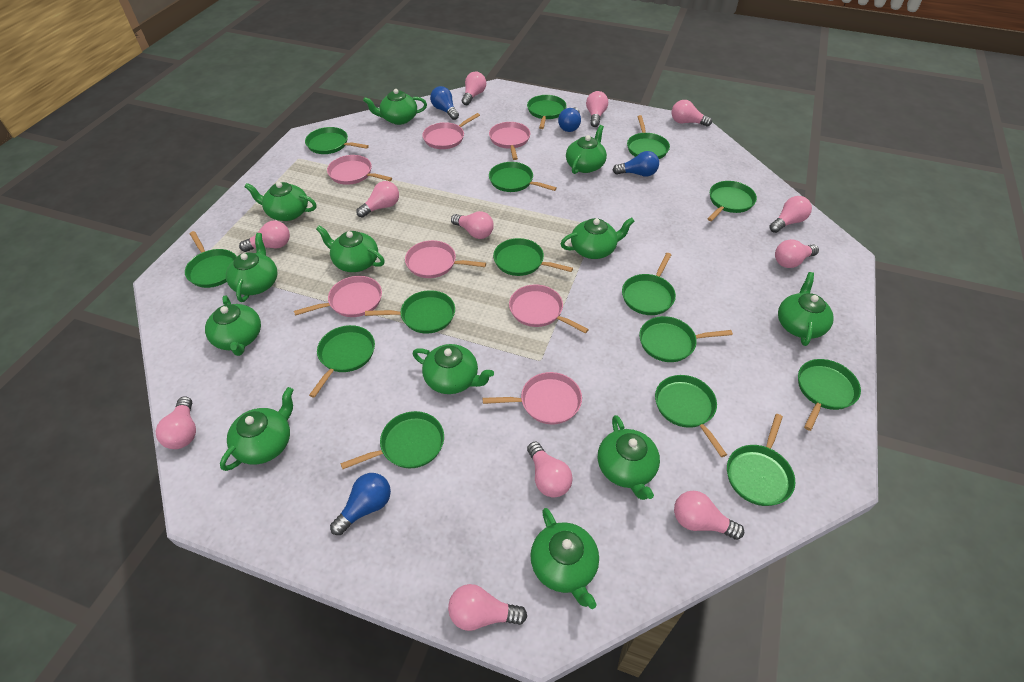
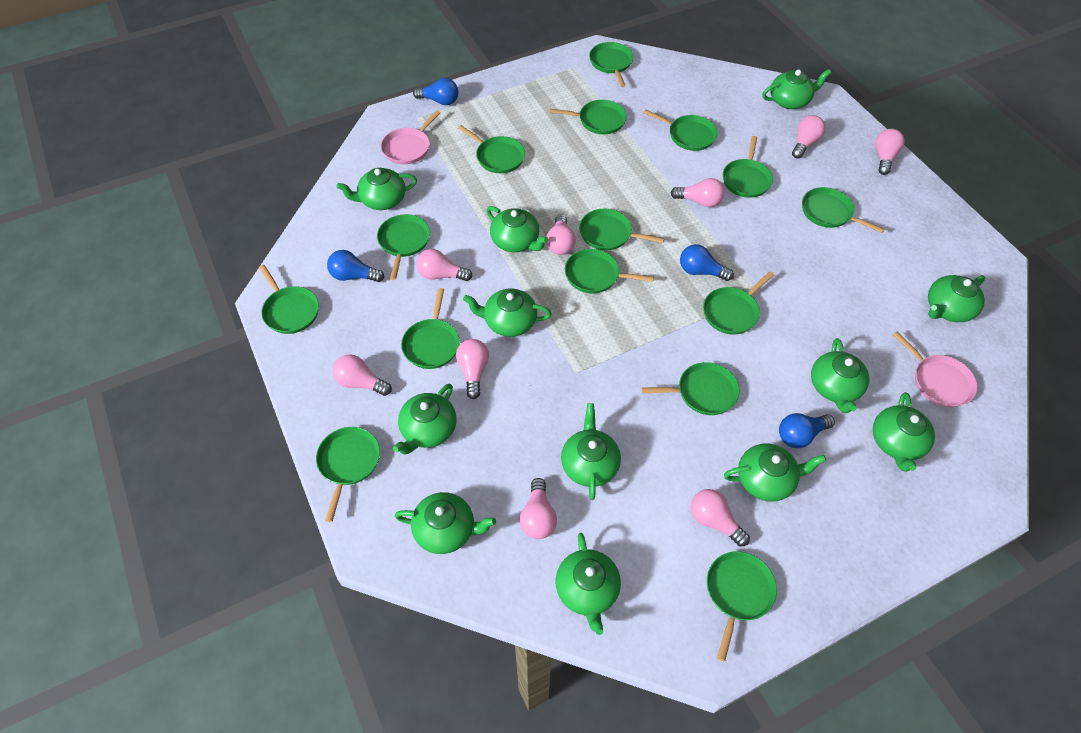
pink light bulb: [156,396,196,449] [239,221,290,252] [356,181,399,218] [448,584,527,631] [451,211,494,239] [462,72,486,105] [527,442,573,498] [586,91,608,127] [672,100,712,127] [674,491,744,540] [769,196,812,233] [775,239,819,268] = 12 -> [333,354,392,396] [416,249,473,281] [456,339,489,399] [520,478,557,539] [546,214,576,255] [671,178,725,207] [691,489,750,547] [792,115,826,158] [875,129,904,175] = 9
pink pan: [294,276,382,317] [327,155,392,185] [405,240,486,278] [422,113,480,149] [483,372,582,424] [489,122,530,160] [509,284,589,333] = 7 -> [381,110,441,164] [893,332,977,407] = 2

